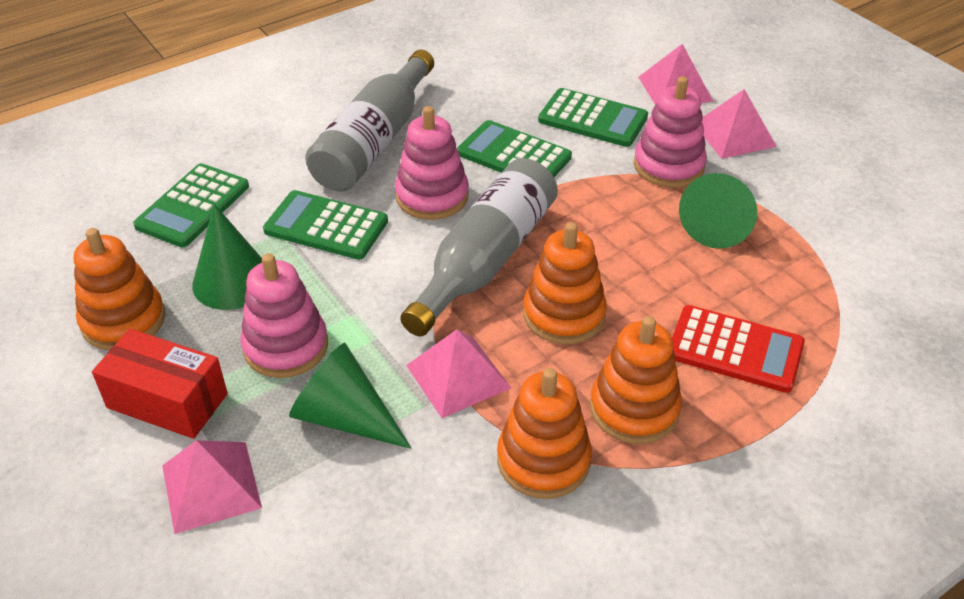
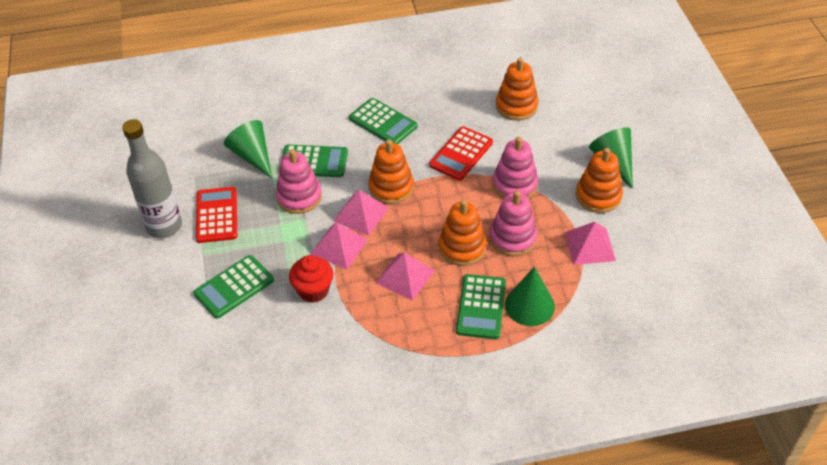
grey bottle: [305,50,434,192] [400,158,558,336] = 2 -> [122,119,182,238] = 1
red box: [92,329,228,439] = 1 -> none = 0
red calculator: [672,305,805,393] = 1 -> [196,187,237,243] [429,126,493,181] = 2
red cupcake: none = 0 -> [289,255,334,303] = 1

